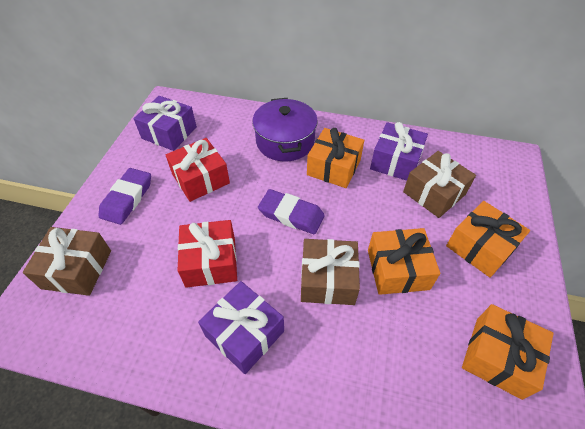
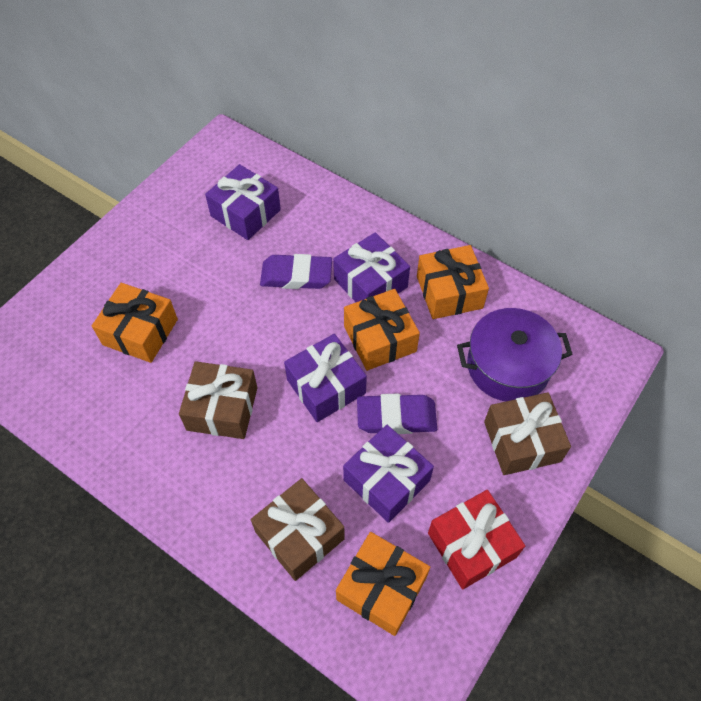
purple gift: [134,96,197,151] [198,281,284,374] [370,122,428,181] = 3 -> [205,164,281,240] [284,334,367,422] [333,232,410,302] [343,425,434,523] = 4
red gift: [166,138,230,202] [178,220,237,288] = 2 -> [428,490,525,589] = 1

